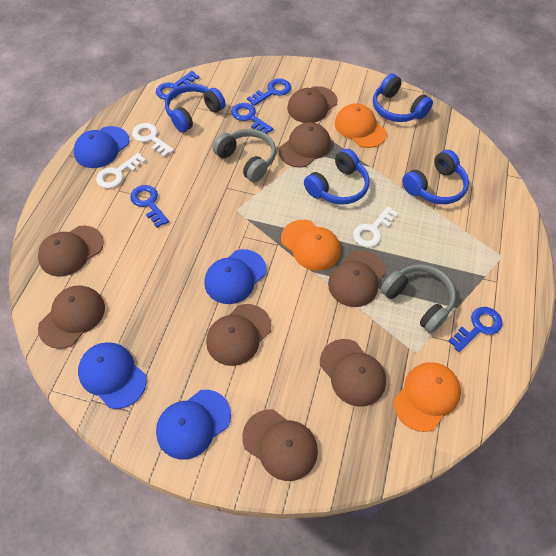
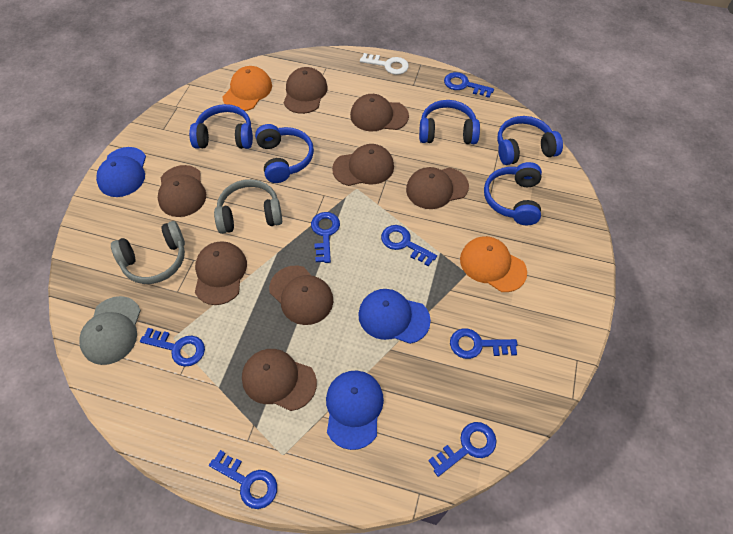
blue cap: [74,126,129,168] [78,342,147,409] [156,390,231,459] [204,249,266,304] = 4 -> [96,147,146,197] [326,371,384,450] [358,289,431,344] = 3
blue headphones: [165,84,225,132] [304,149,370,205] [373,74,433,122] [402,150,469,204] = 4 -> [189,104,253,149] [255,124,314,183] [419,100,480,144] [484,162,542,225] [497,116,563,165] = 5
blue key: [130,185,169,228] [156,71,199,100] [231,103,273,134] [247,79,291,106] [448,307,502,352] = 5 -> [140,328,205,367] [209,450,277,509] [311,212,340,263] [381,225,437,267] [428,422,497,477] [444,72,494,98] [450,329,517,359] = 7
grey cap: none = 0 -> [79,296,141,365] = 1
orange cap: [281,220,341,271] [335,103,387,148] [394,362,461,432] = 3 -> [223,66,272,111] [460,236,527,292] = 2
white key: [96,153,146,189] [132,123,174,157] [353,206,399,247] = 3 -> [360,53,409,75] = 1

